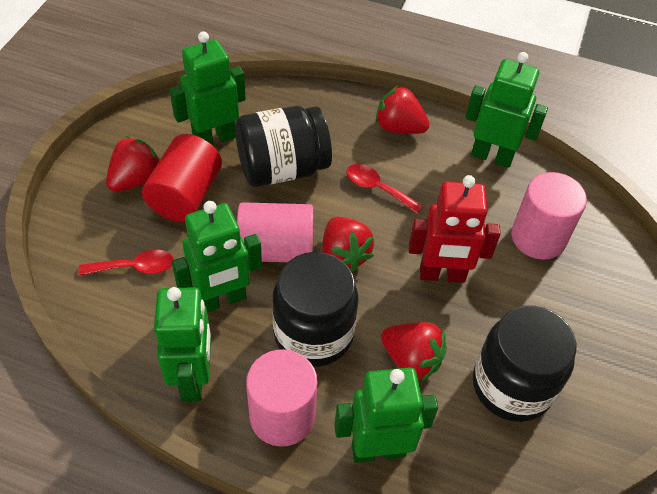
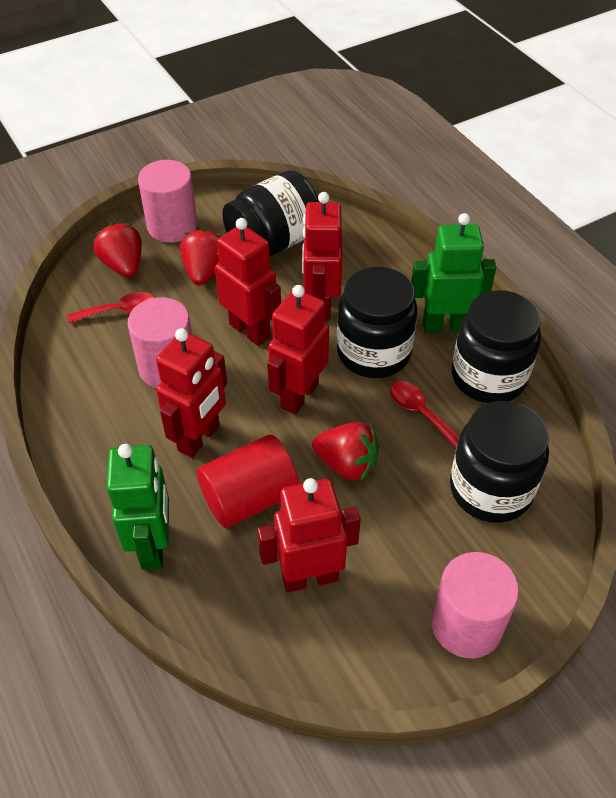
black jar: [235,106,332,187] [272,252,359,367] [473,305,577,422] = 3 -> [222,170,319,256] [337,267,418,378] [450,401,549,523] [452,290,541,403] = 4
green robot: [154,287,211,401] [169,31,246,145] [172,201,262,312] [334,367,438,463] [465,52,548,168] = 5 -> [106,444,169,570] [411,213,496,333] = 2
red robot: [409,175,501,283] = 1 -> [156,328,227,458] [215,218,281,346] [258,478,361,592] [267,285,329,415] [302,192,342,321] = 5
red strawberry: [106,136,160,192] [322,217,374,272] [376,85,430,134] [381,322,447,381] = 4 -> [93,223,142,277] [180,228,223,285] [312,422,379,481] = 3

